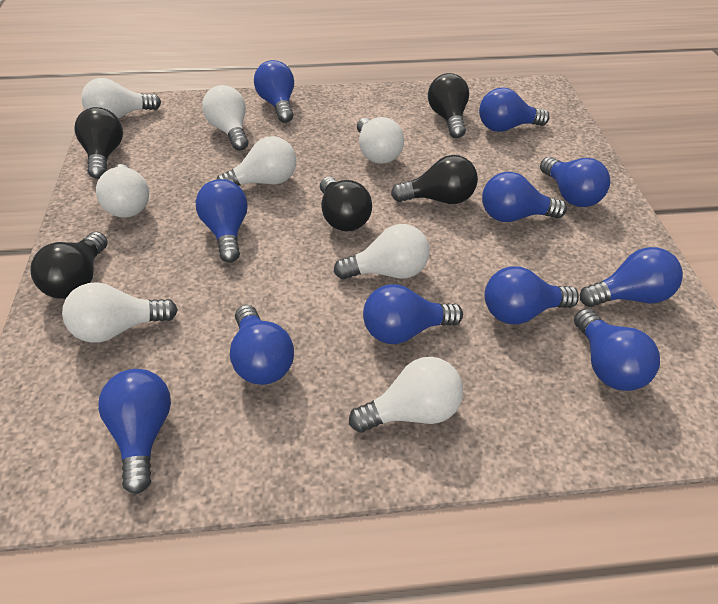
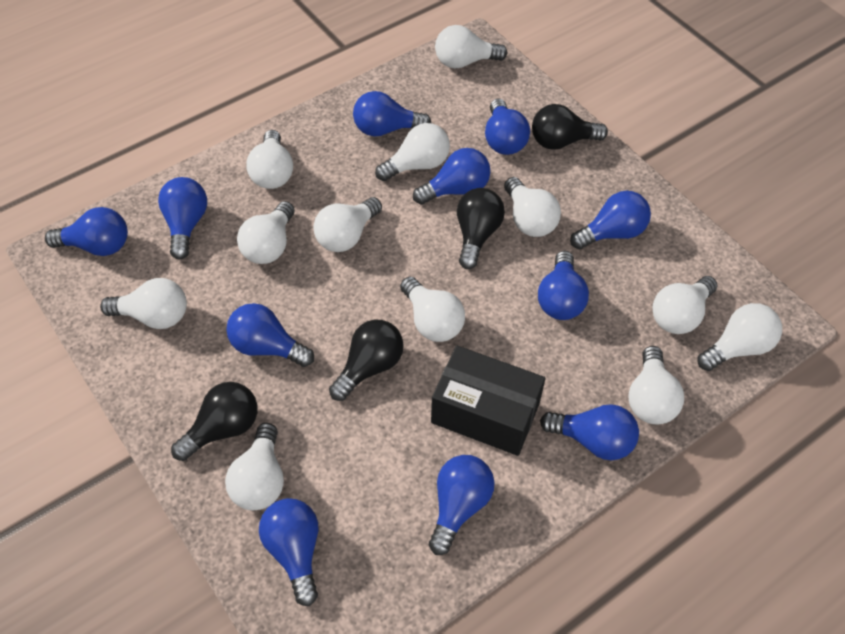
black box: none = 0 -> [431,346,545,456] = 1
black light bulb: [31,232,107,299] [75,107,123,179] [320,177,372,231] [391,155,478,204] [428,73,469,138] = 5 -> [171,382,257,461] [329,320,404,401] [457,188,505,269] [532,104,608,150] = 4
white light bulb: [62,282,178,343] [82,78,161,119] [96,164,149,218] [202,85,249,151] [217,136,296,186] [334,224,430,280] [349,357,463,433] [357,117,404,164] = 8 -> [100,278,187,329] [225,423,284,510] [237,201,295,264] [246,130,293,189] [313,197,382,252] [375,123,450,181] [400,277,465,342] [435,25,507,69] [504,177,561,237] [628,346,684,424] [653,276,718,334] [698,303,782,371] = 12

